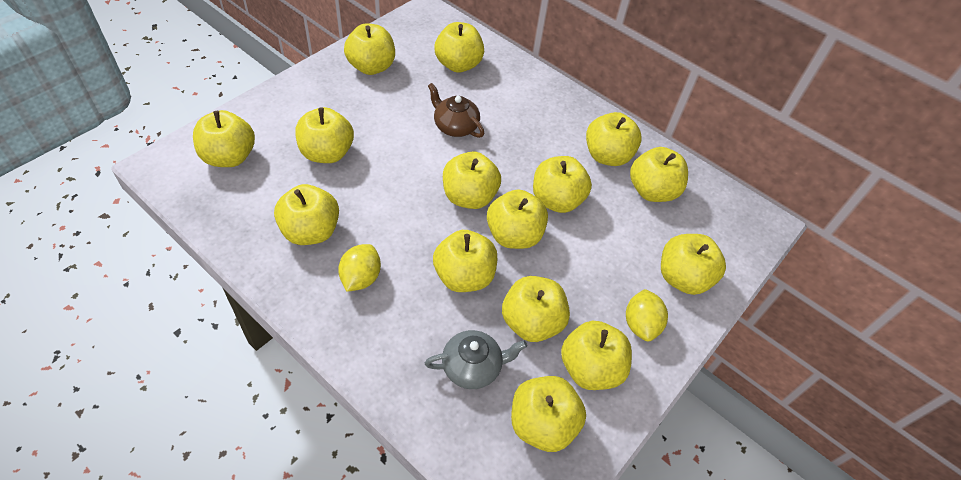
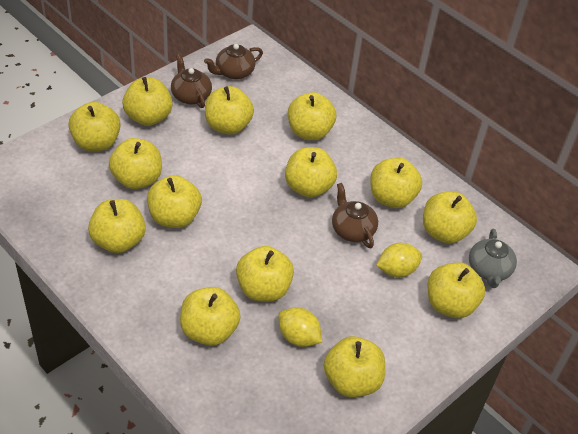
brown teapot: [428,83,484,138] = 1 -> [171,54,212,108] [204,44,263,79] [332,183,378,248] = 3
yellow apple: [193,110,255,167] [274,184,339,245] [295,107,354,163] [344,23,395,75] [433,230,497,292] [435,22,484,73] [443,151,501,209] [487,189,548,249] [502,276,570,342] [511,376,586,452] [533,156,592,213] [561,321,632,390] [586,112,642,166] [630,147,688,202] [661,234,726,295] = 15 -> [68,102,121,151] [88,199,146,253] [109,138,162,189] [122,77,173,126] [147,175,202,228] [180,287,241,346] [205,86,254,134] [236,246,294,302] [285,147,337,198] [288,92,336,140] [324,336,385,397] [370,158,422,208] [423,192,477,244] [427,262,485,318] = 14

